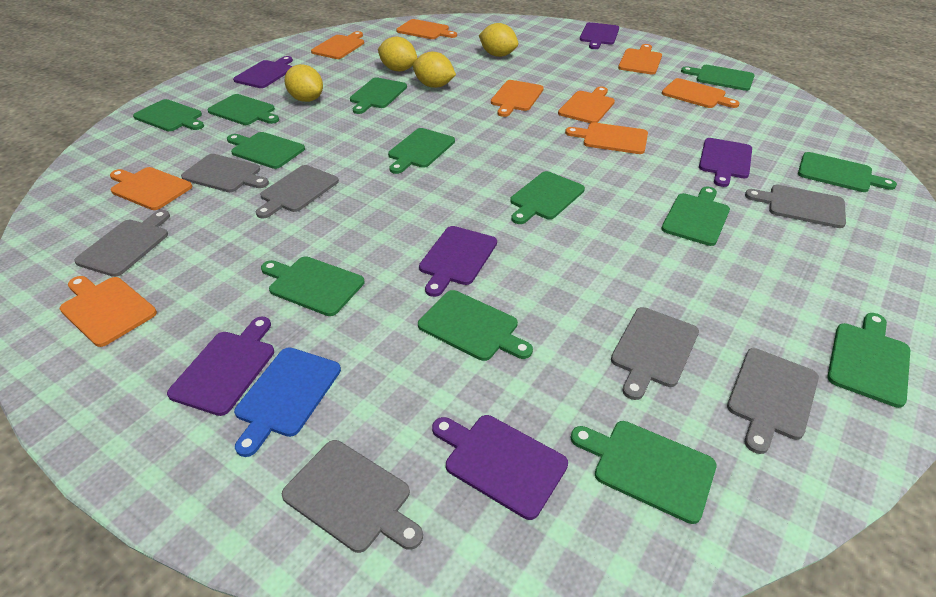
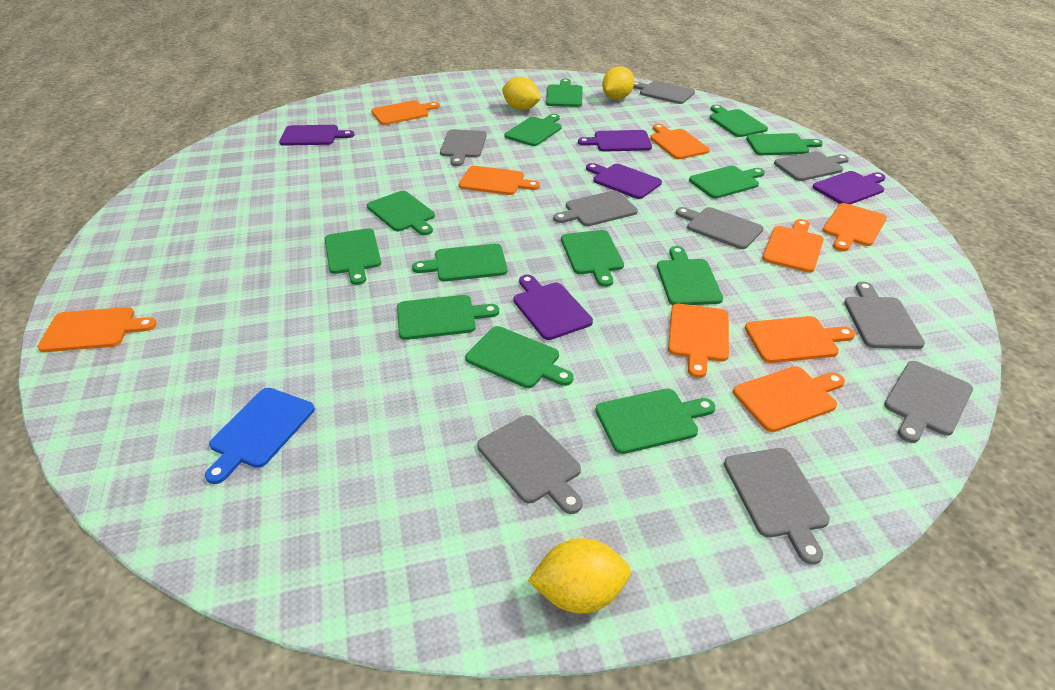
grey cutting board: [74,210,170,277] [181,154,269,192] [256,165,339,218] [282,440,423,553] [611,307,699,400] [727,348,819,454] [745,185,846,228] = 7 -> [440,130,487,166] [477,415,583,514] [553,190,638,226] [633,81,695,104] [676,207,763,249] [724,448,830,565] [774,151,849,181] [844,281,925,349] [884,361,973,443] = 9
purple cutting board: [167,317,274,416] [233,56,293,88] [419,226,497,297] [432,415,568,520] [580,22,619,49] [699,138,752,187] = 6 -> [279,125,354,146] [513,275,593,340] [578,130,652,152] [586,163,662,199] [813,171,885,204] = 5
yellow lemon: [285,64,323,102] [378,36,417,71] [413,52,456,88] [479,23,518,57] = 4 -> [502,77,541,110] [528,538,631,614] [602,66,635,99] = 3

